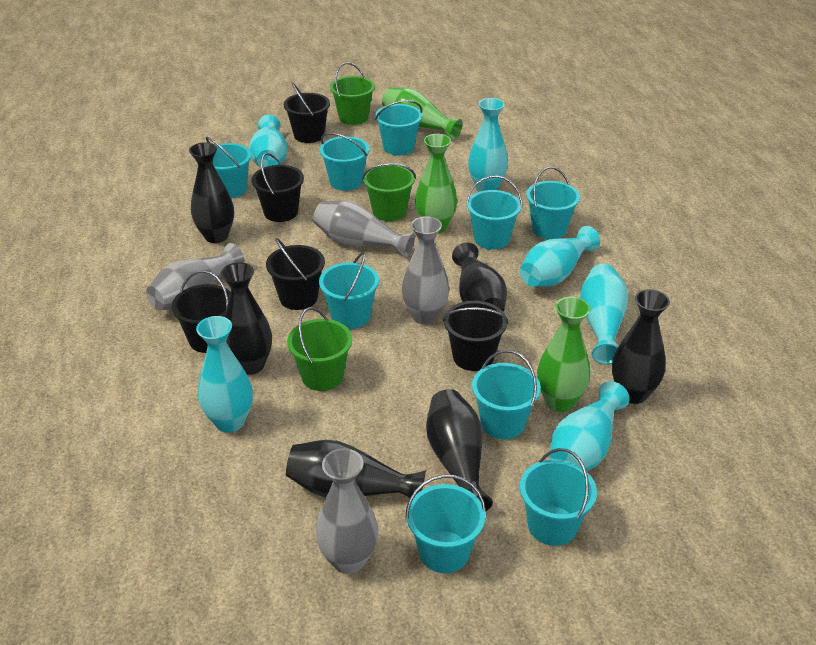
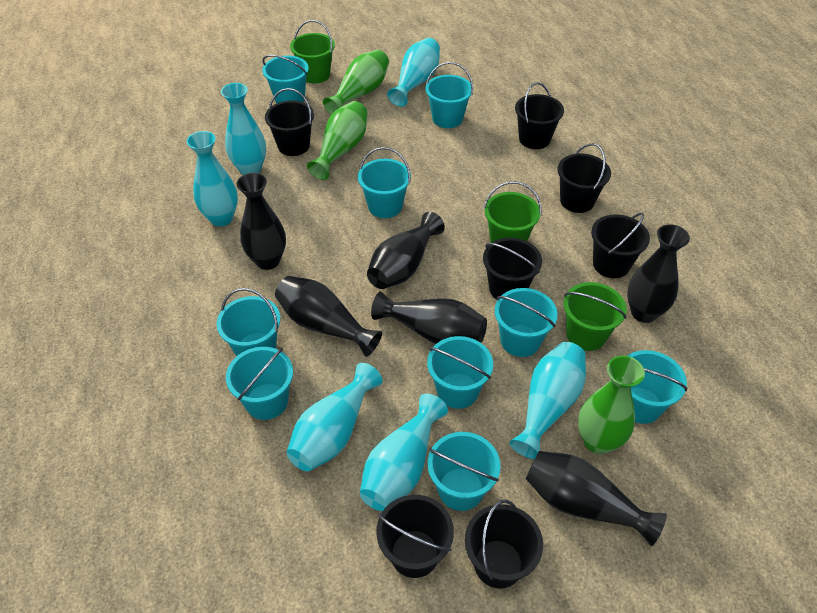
black bucket: [171,270,230,353] [251,153,304,222] [266,238,325,310] [284,83,330,143] [443,301,508,371] = 5 -> [265,88,314,156] [376,495,454,578] [465,500,543,589] [483,238,542,299] [515,82,564,149] [557,143,611,213] [591,212,650,278] = 7
grey vase: [146,243,245,310] [313,201,415,258] [316,448,378,574] [402,216,449,325] = 4 -> none = 0

